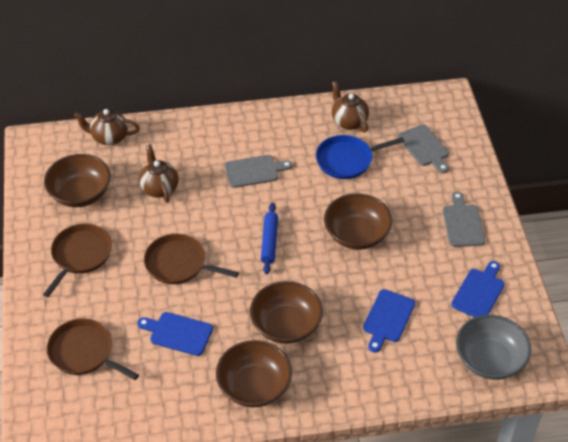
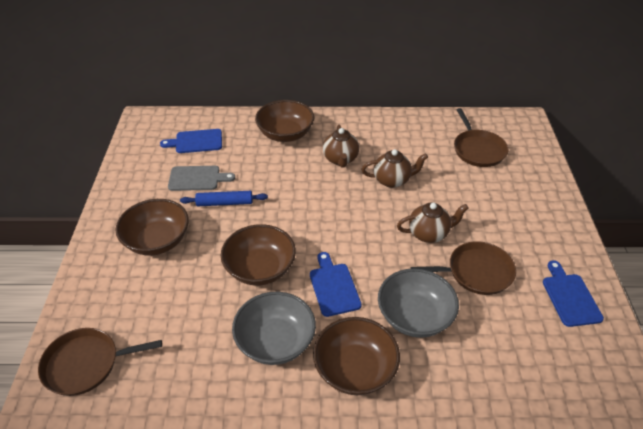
blue pan: [316,135,404,179] = 1 -> none = 0
grey bowl: [456,315,531,380] = 1 -> [232,292,316,365] [378,268,459,338] = 2
grey cutting board: [225,155,292,188] [398,124,449,173] [443,192,485,247] = 3 -> [168,166,235,191] = 1

